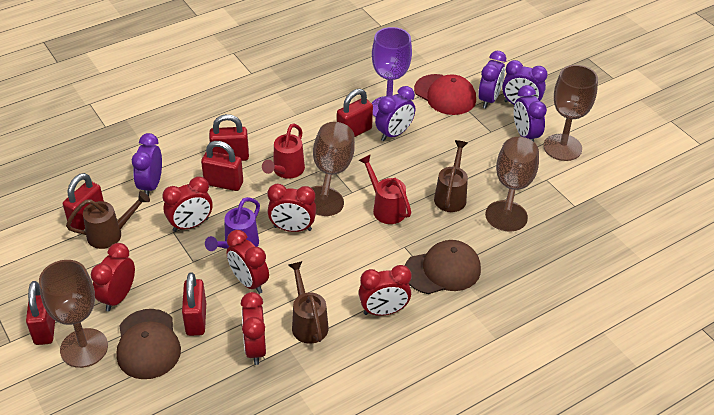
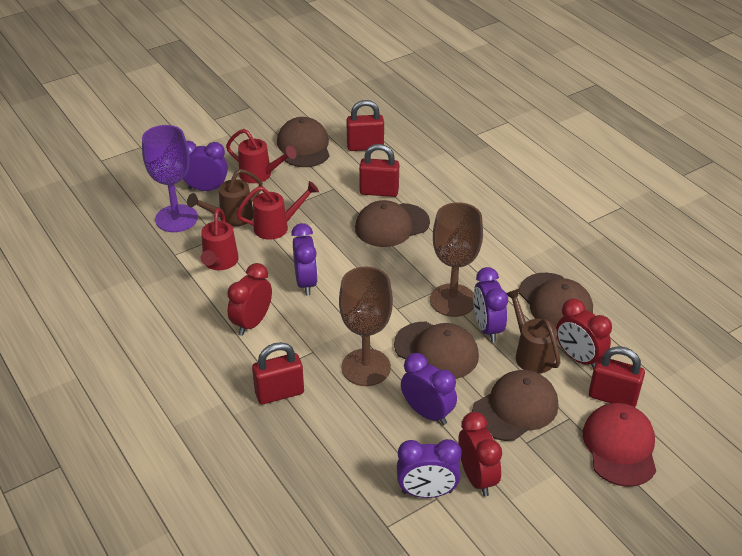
brown cap: [116,309,181,379] [405,240,481,294] = 2 -> [277,117,330,167] [355,200,430,247] [394,322,479,379] [472,370,558,441] [519,273,593,327] = 5
brown goblet: [39,260,108,368] [311,122,355,216] [485,137,539,232] [543,65,598,161] = 4 -> [339,267,393,386] [430,202,483,317] = 2
brown watering can: [66,191,150,249] [289,261,329,344] [434,140,468,212] = 3 -> [187,169,263,226] [507,288,561,374] = 2
purple watering can: [205,197,260,251] = 1 -> none = 0
red clock: [91,243,135,311] [162,177,213,232] [227,230,269,294] [241,292,266,365] [268,184,316,232] [359,265,411,316] = 6 -> [227,263,272,336] [458,412,502,496] [556,299,612,369] = 3
red padlock: [26,281,55,345] [63,173,104,230] [182,272,206,336] [201,141,243,191] [209,114,249,161] [337,89,373,137] = 6 -> [252,342,304,404] [346,100,384,151] [359,144,399,197] [589,346,645,407] = 4
red watering can: [262,123,305,179] [359,154,411,224] = 2 -> [201,208,239,270] [226,129,297,183] [236,181,319,240] = 3

